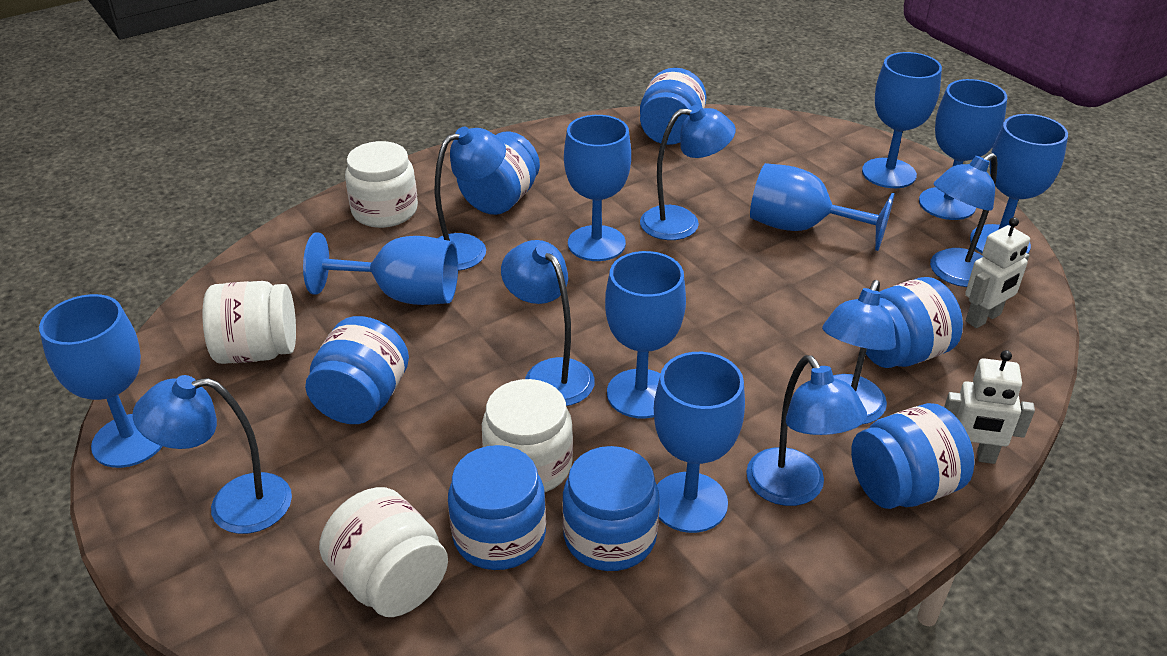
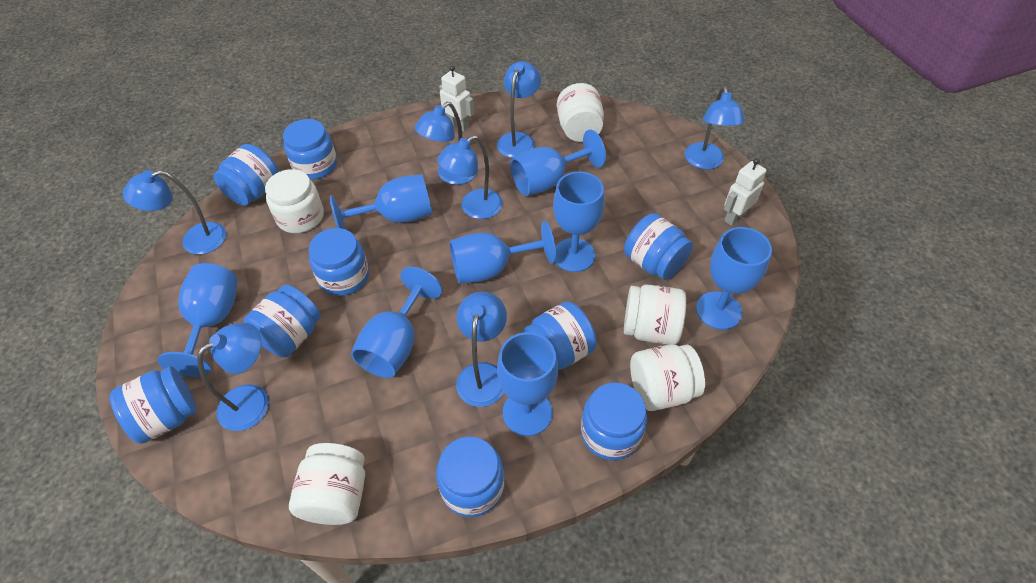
blue goblet: [39,294,163,468] [303,232,458,305] [564,115,631,261] [605,251,686,418] [654,352,745,533] [750,163,895,251] [862,52,942,188] [919,79,1007,220] [970,114,1068,254] = 9 -> [157,263,238,377] [330,174,432,229] [351,267,442,378] [450,221,556,284] [497,332,558,436] [510,130,606,196] [553,171,604,272] [696,227,772,330] = 8
blue jar: [305,316,409,424] [448,445,546,570] [457,132,540,215] [562,446,660,571] [640,68,706,145] [851,403,974,509] [866,277,963,368] = 7 -> [110,366,197,444] [213,144,279,206] [244,285,321,358] [283,119,337,180] [309,228,369,296] [436,437,504,517] [523,302,597,370] [581,383,647,460] [624,213,693,280] = 9
white jar: [202,281,296,364] [319,487,448,617] [345,141,418,228] [482,379,573,492] = 4 -> [265,169,324,233] [289,443,365,525] [557,83,604,142] [624,284,686,345] [630,344,705,411] = 5

